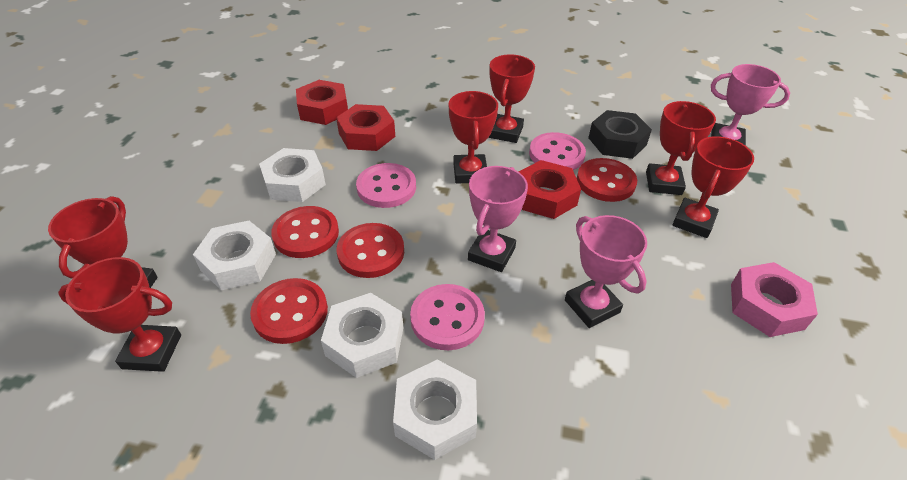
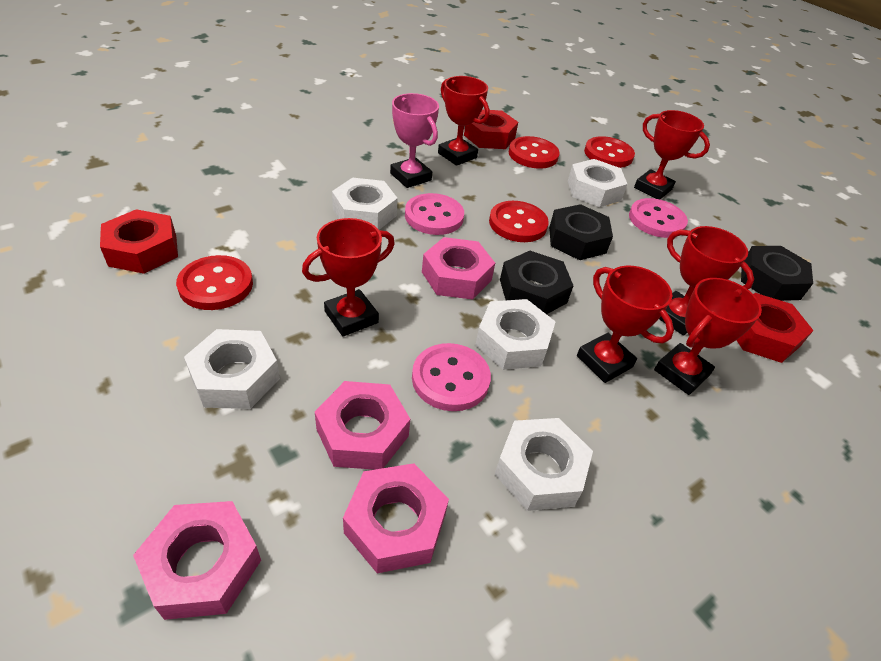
black nut: [588,110,652,159] = 1 -> [500,251,574,314] [549,204,613,260] [741,246,813,301] = 3
pink nut: [731,262,818,337] = 1 -> [133,501,261,620] [315,381,410,470] [343,463,449,573] [422,237,495,299] = 4
pink trophy: [468,166,528,272] [565,215,647,328] [711,64,790,146] = 3 -> [390,93,439,188] = 1
white nut: [193,221,276,290] [259,148,326,202] [321,293,403,378] [393,360,477,460] = 4 -> [184,329,280,409] [332,178,398,230] [475,299,556,370] [495,418,593,511] [568,159,627,207] = 5

